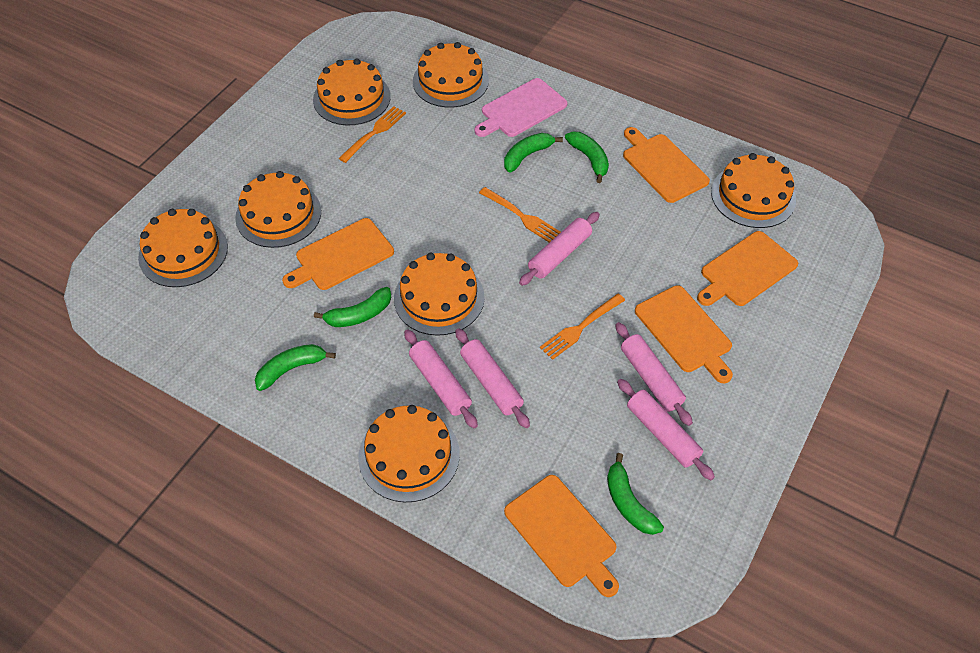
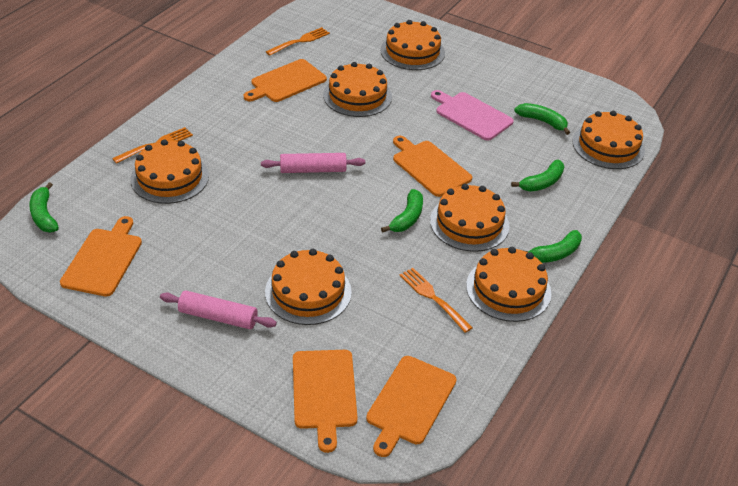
pink rolling pin: [404,329,478,428] [455,328,530,428] [519,212,600,286] [615,322,693,426] [617,379,715,480] = 5 -> [160,290,277,329] [261,153,365,173] = 2

